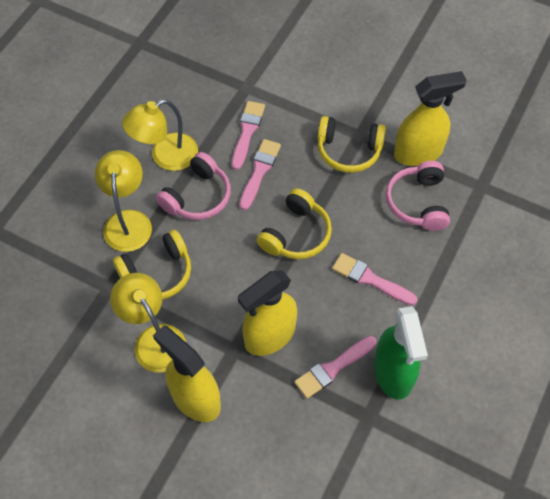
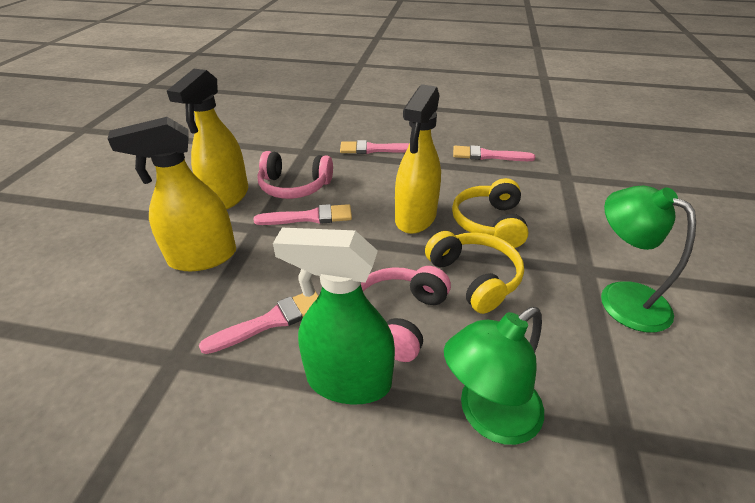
green lamp: none = 0 -> [444,307,544,445] [601,185,696,333] = 2
yellow headphones: [113,230,191,299] [257,188,332,259] [318,116,386,173] = 3 -> [425,231,524,314] [452,178,529,248] = 2
yellow lamp: [95,150,152,252] [110,273,186,373] [122,99,198,171] = 3 -> none = 0

